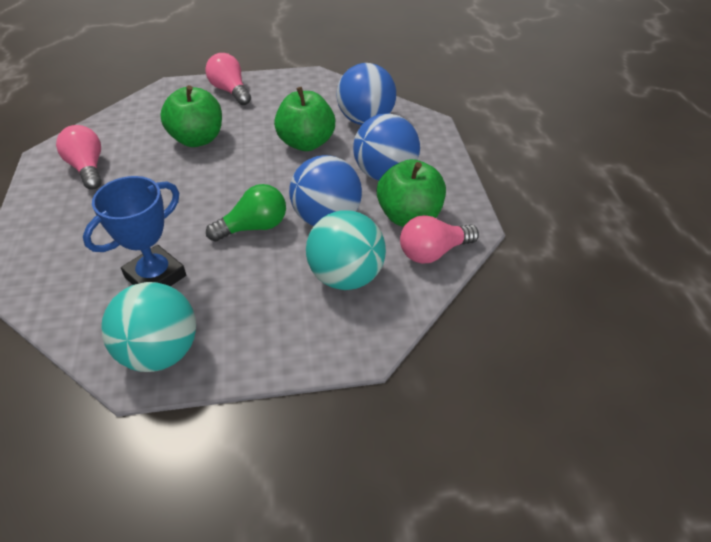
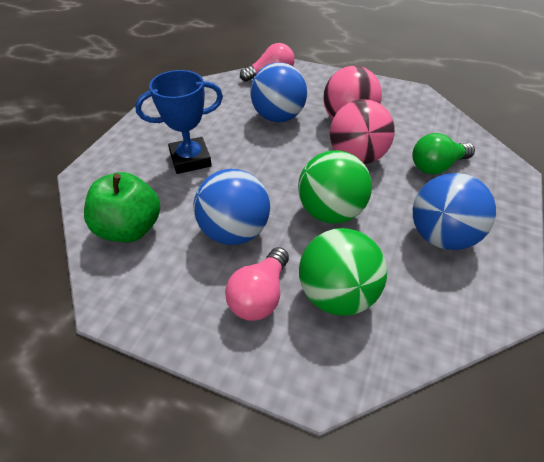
green apple: [160,85,222,147] [274,87,335,151] [377,159,446,227] = 3 -> [84,172,160,242] = 1
green ball: none = 0 -> [298,150,372,224] [299,228,387,316] = 2
pink ball: none = 0 -> [323,66,382,119] [330,99,395,164] = 2
pink light bulb: [56,125,102,190] [205,53,251,105] [400,215,479,264] = 3 -> [225,247,289,321] [240,43,295,82] = 2
turquoise ball: [101,282,196,372] [306,210,386,290] = 2 -> none = 0

